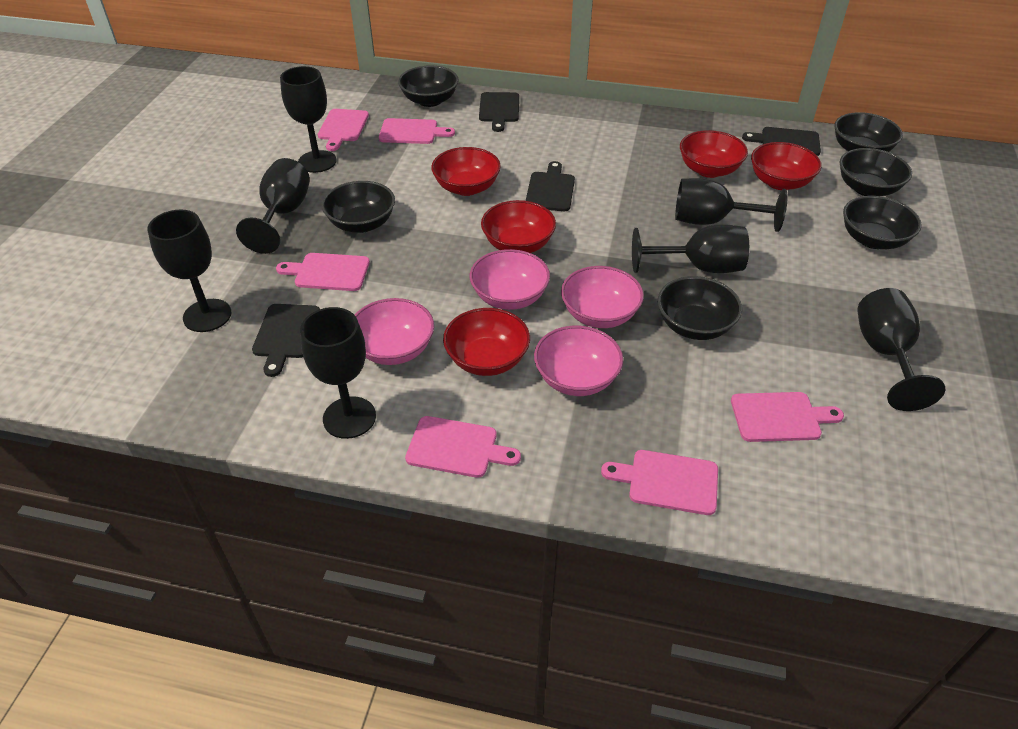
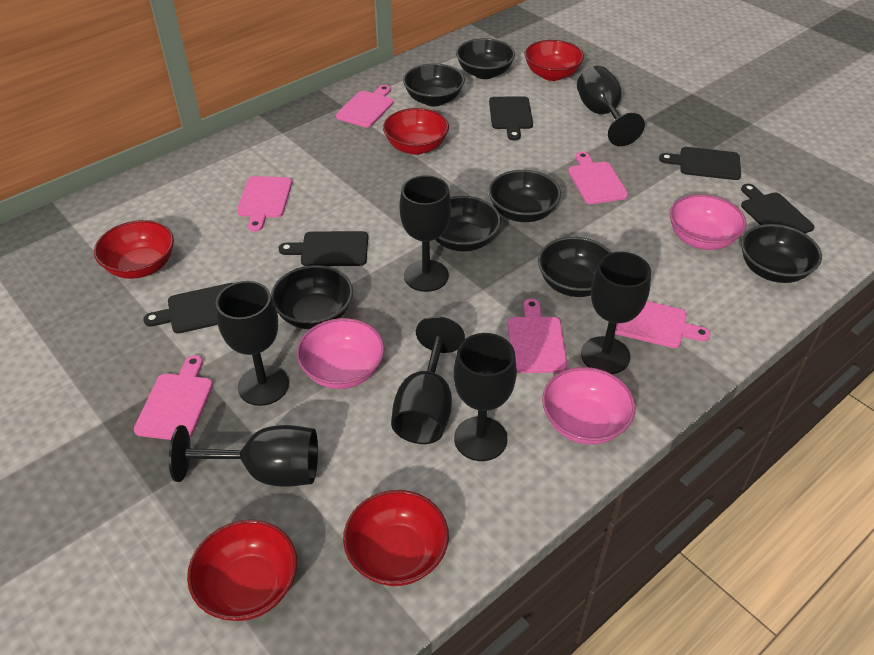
black bowl: [322,181,395,233] [398,65,458,107] [658,276,742,340] [834,112,903,152] [840,148,912,196] [843,196,922,249] = 6 -> [271,265,353,329] [403,63,465,107] [435,196,501,251] [456,38,515,79] [488,170,561,222] [538,237,612,297] [741,224,822,283] = 7
black cutting board: [252,304,320,377] [479,92,519,132] [526,161,575,211] [742,127,821,156] = 4 -> [143,283,233,333] [279,231,368,266] [489,96,533,141] [659,147,741,180] [741,184,814,233] = 5
pink bowl: [355,298,434,365] [470,249,550,310] [534,326,623,396] [561,266,644,328] = 4 -> [296,318,384,389] [542,367,636,445] [670,194,746,250] = 3

